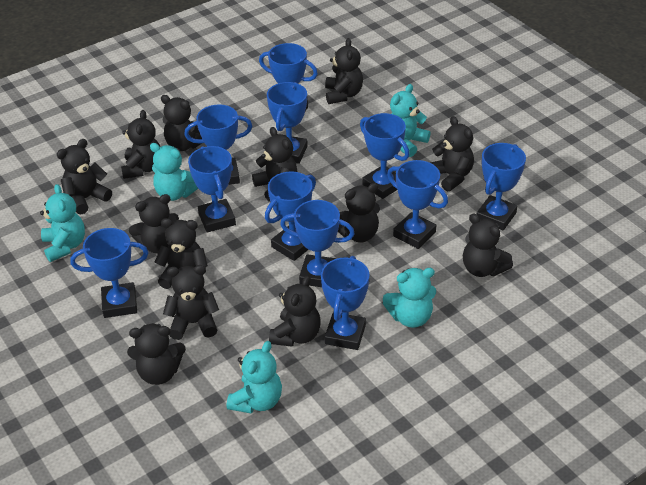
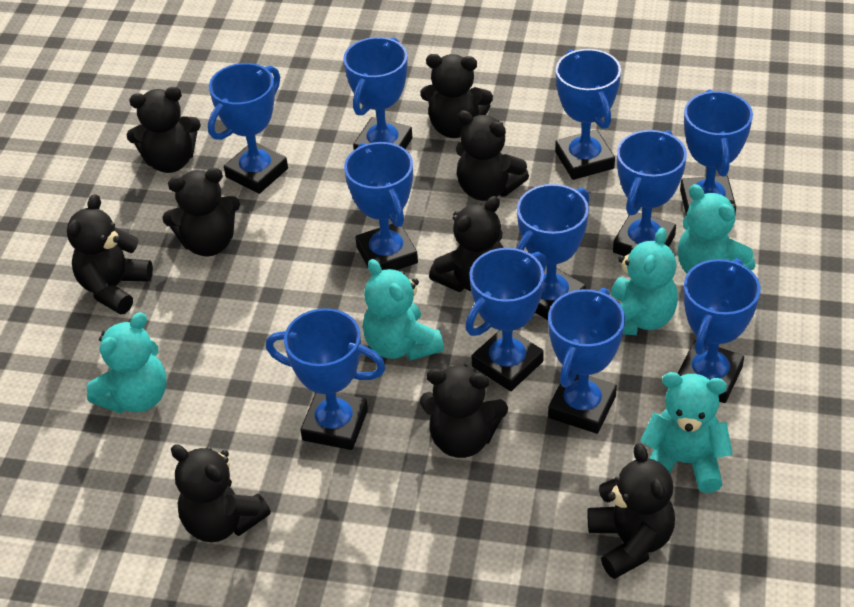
black teddy bear: [57,139,112,214] [121,110,160,179] [127,323,186,385] [129,194,179,254] [154,218,208,289] [161,95,202,151] [163,265,219,340] [252,127,297,202] [269,275,321,347] [325,38,363,104] [338,183,380,243] [430,116,474,192] [463,213,513,277] = 13 -> [67,194,153,314] [126,87,201,173] [162,168,240,257] [171,444,271,542] [420,54,493,138] [420,364,508,458] [429,196,504,292] [456,110,529,201] [588,443,675,579] = 9

